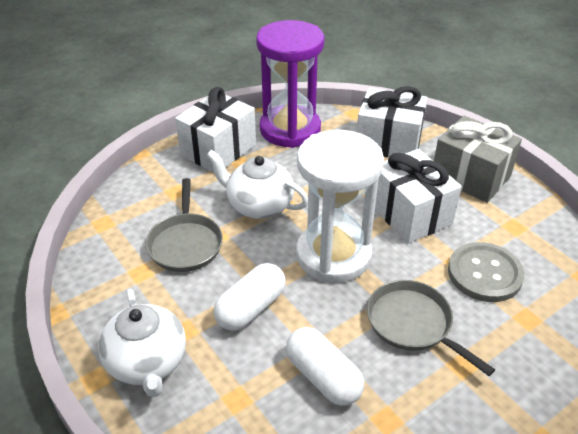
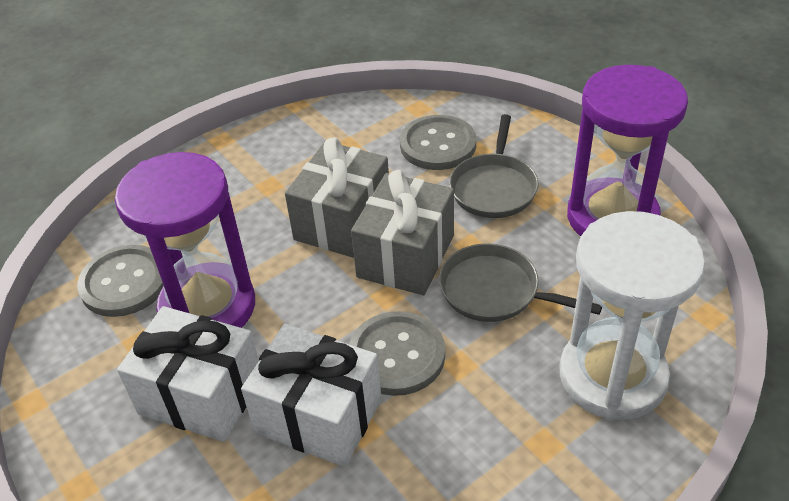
grey button: [448,242,524,302] = 1 -> [77,245,164,317] [349,311,445,396] [400,115,476,170] = 3
grey gift: [434,116,522,203] = 1 -> [285,137,389,258] [351,170,454,295] = 2
purple hourglass: [256,20,324,148] = 1 -> [115,152,255,328] [567,65,688,236] = 2
white capsule: [214,263,286,331] [286,327,364,406] = 2 -> none = 0
white gift: [175,87,256,173] [357,86,428,157] [375,149,462,243] = 3 -> [117,306,259,442] [241,324,382,467] = 2
white teapot: [98,288,186,397] [207,150,308,219] = 2 -> none = 0

